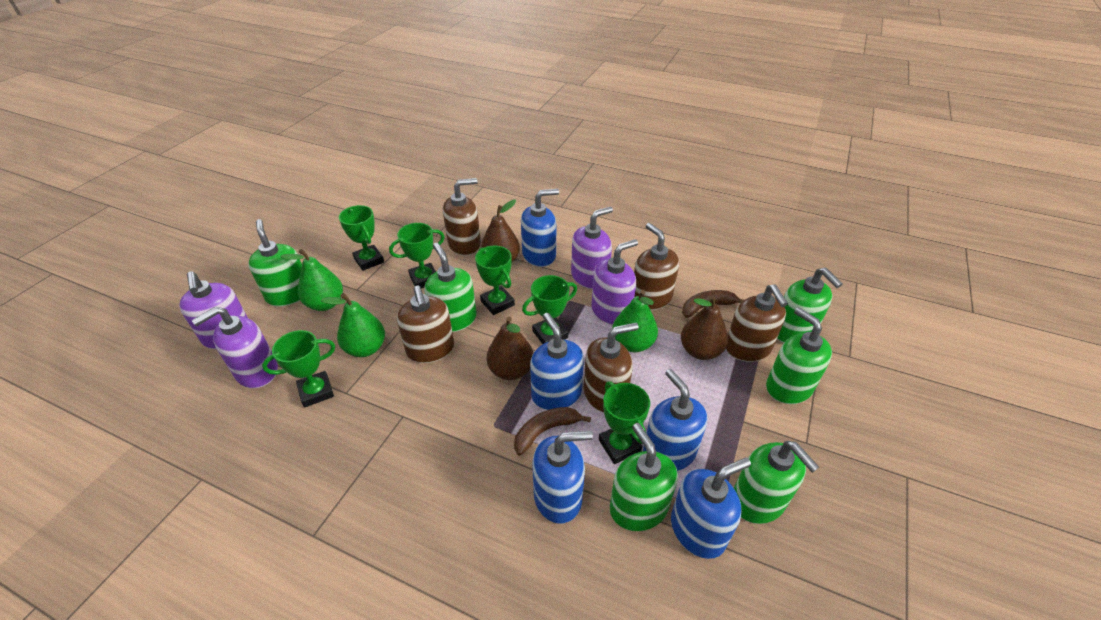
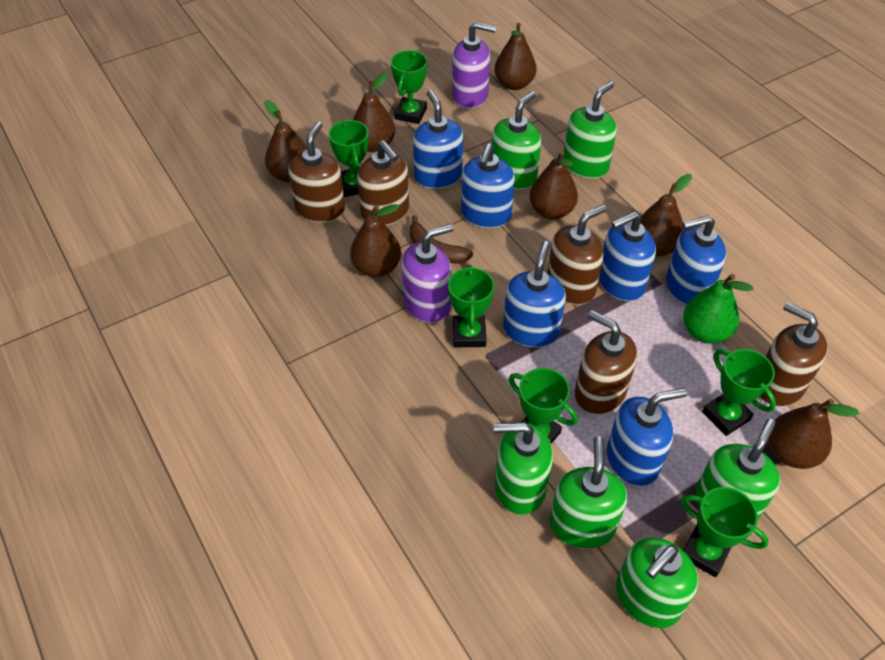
blue soap dispenser: [521,189,559,267] [530,313,584,410] [532,431,593,524] [643,369,708,471] [671,457,751,559] = 5 -> [413,90,463,189] [461,143,515,228] [503,241,566,347] [599,211,656,301] [607,388,687,486] [666,215,726,305] = 6
brown banana: [514,407,591,455] [682,290,744,318] = 2 -> [410,215,473,264] = 1
brown pear: [481,199,520,262] [487,317,534,380] [681,295,728,360] = 3 -> [264,100,307,183] [350,204,401,277] [353,72,395,152] [494,23,537,90] [529,151,578,220] [640,174,692,256] [769,399,859,469] = 7
green pear: [280,249,343,311] [321,293,385,357] [612,290,658,352] = 3 -> [683,274,753,344] = 1
purple soap dispenser: [179,271,248,349] [192,307,278,388] [571,207,613,289] [591,239,638,325] = 4 -> [402,224,453,323] [452,22,496,108] = 2

